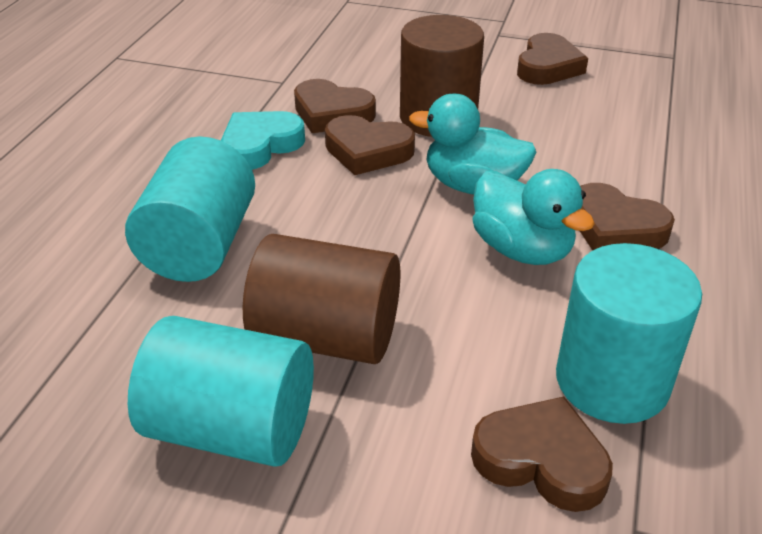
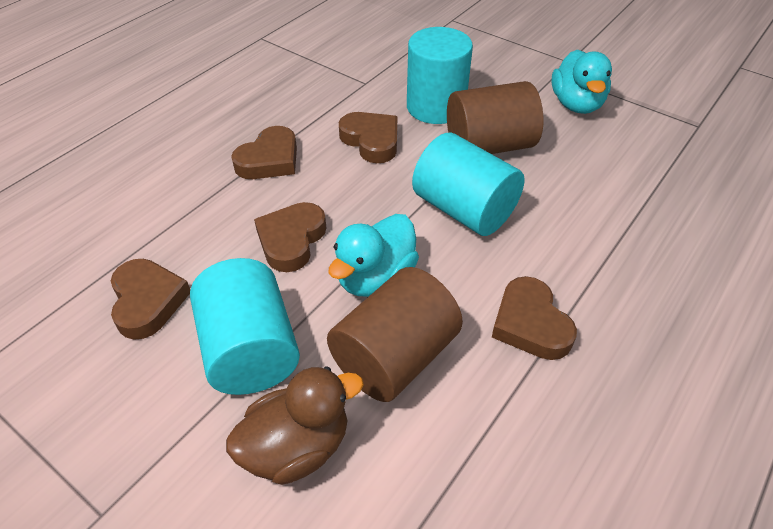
brown duck: none = 0 -> [226,366,364,485] = 1
turquoise heart: [221,111,305,170] = 1 -> none = 0

